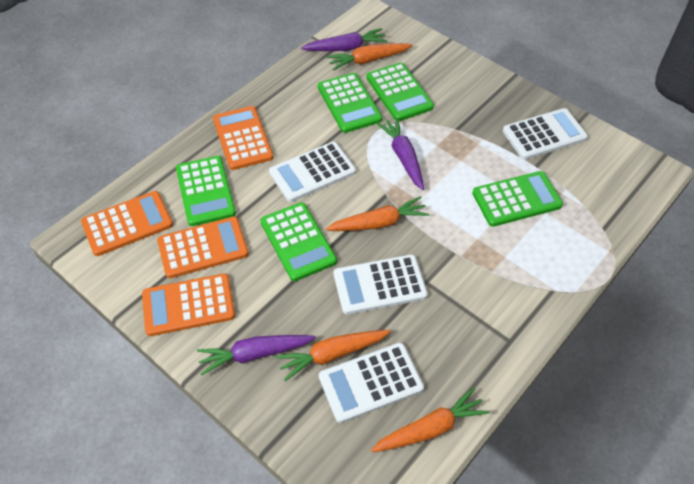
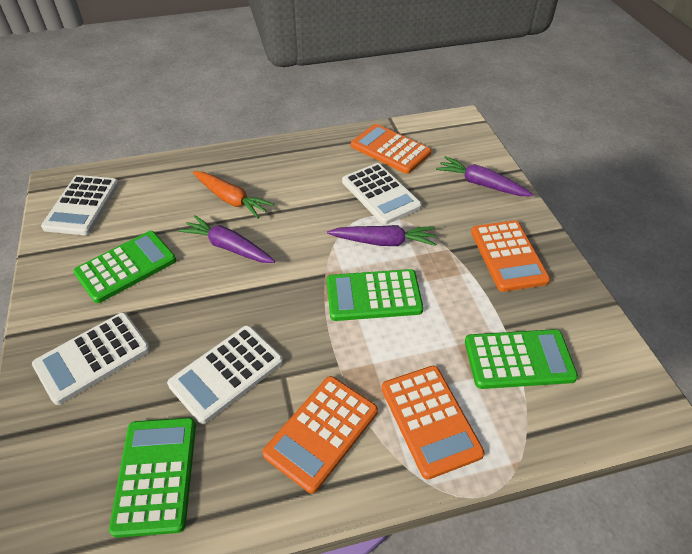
green calculator: [176,156,236,226] [260,202,337,281] [318,73,382,133] [366,62,434,121] [472,171,563,227] = 5 -> [73,231,176,303] [109,418,196,538] [327,269,423,321] [465,329,578,389] = 4
orange carrot: [276,330,391,381] [326,196,429,231] [327,43,413,71] [371,387,490,452] = 4 -> [193,171,274,219] = 1

